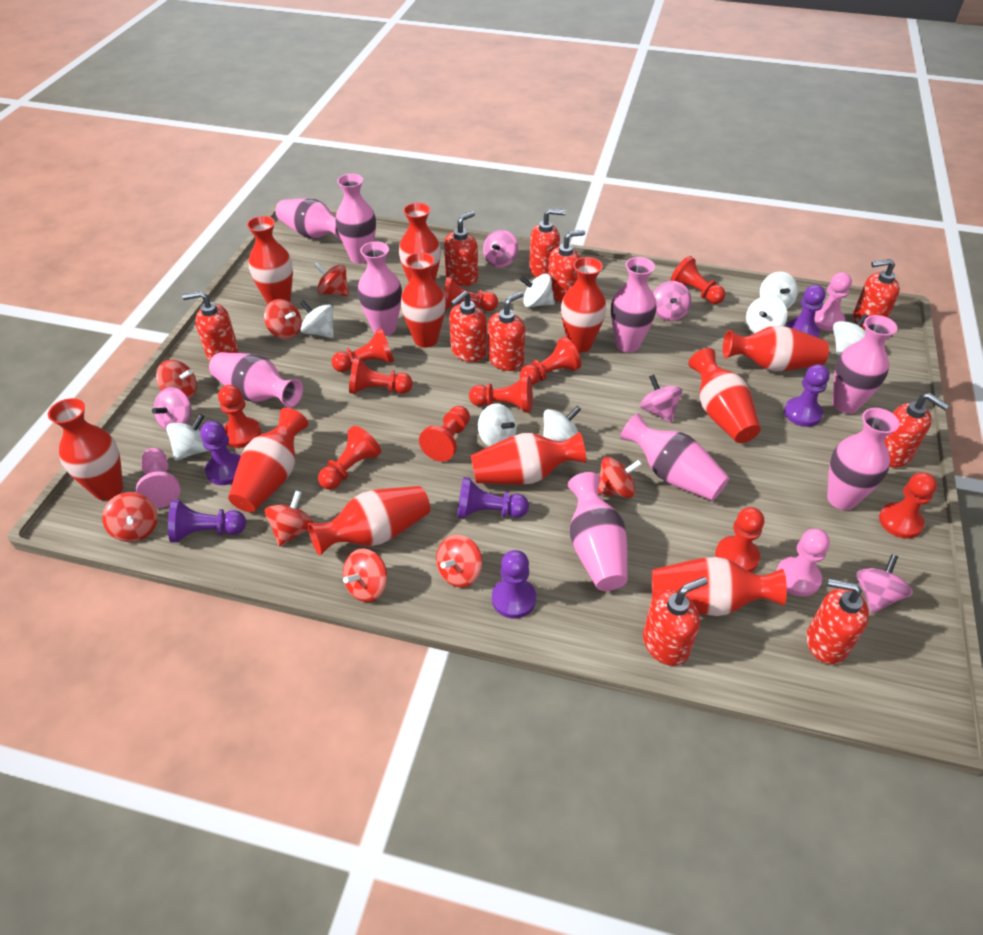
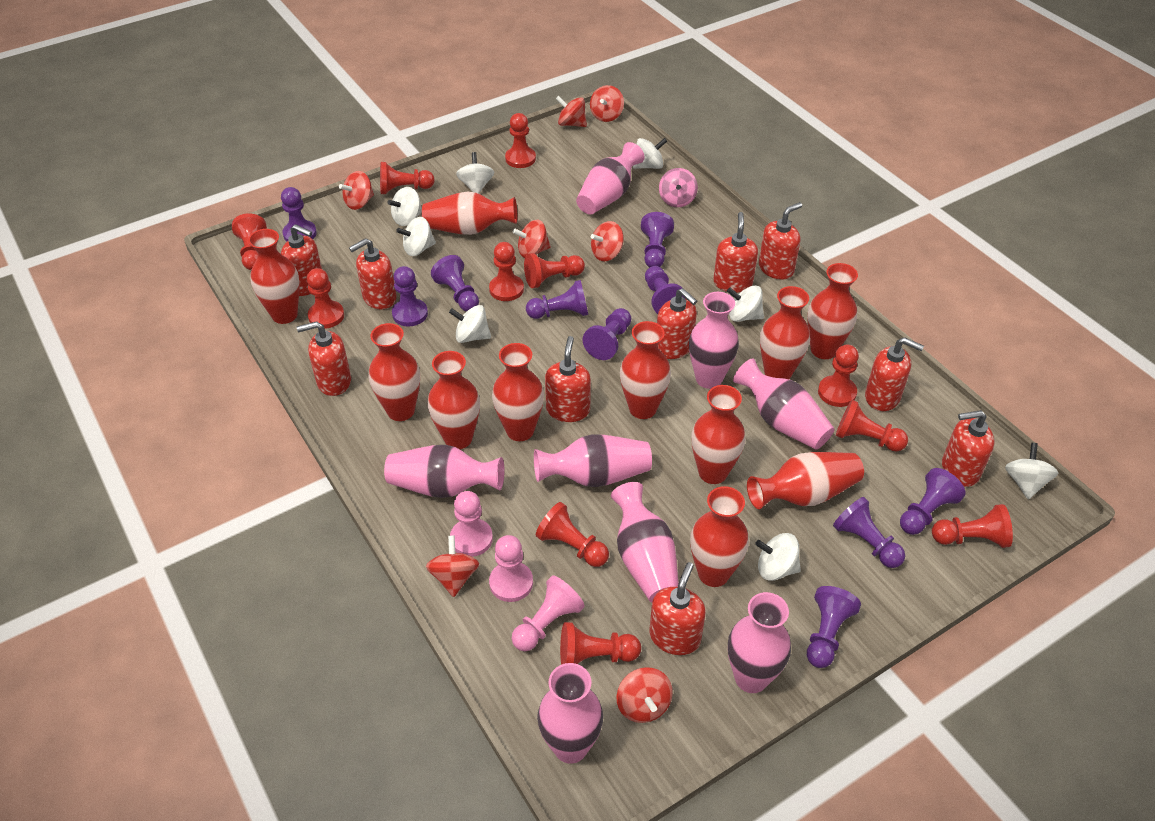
pink spinning top: [152,387,192,431] [483,230,518,268] [640,375,682,423] [653,281,691,321] [856,554,913,613] = 5 -> [659,168,698,207] = 1
pink vase: [209,352,303,408] [275,198,341,240] [336,174,376,264] [357,241,402,336] [568,472,627,591] [611,257,656,353] [620,413,730,501] [827,408,899,510] [832,315,898,414] = 9 -> [384,445,505,498] [534,434,652,487] [537,663,603,764] [576,142,645,214] [611,482,679,602] [689,292,739,389] [728,592,791,693] [733,358,834,450] = 8
purple pawn: [168,500,246,543] [200,421,241,485] [457,477,529,519] [492,550,536,619] [784,364,830,427] [785,285,826,337] = 6 -> [281,187,317,242] [392,266,428,326] [431,255,479,311] [526,280,588,319] [583,308,631,360] [641,212,674,268] [645,266,686,314] [807,586,861,668] [833,497,905,568] [900,468,966,535] = 10
red spinning top: [102,492,158,542] [156,360,197,399] [264,299,302,339] [265,490,314,547] [314,263,349,296] [343,549,387,602] [436,535,482,587] [598,457,642,498] = 8 -> [339,171,374,210] [426,535,479,597] [513,220,551,258] [556,96,587,127] [590,85,624,122] [591,221,624,261] [616,667,673,723] = 7

